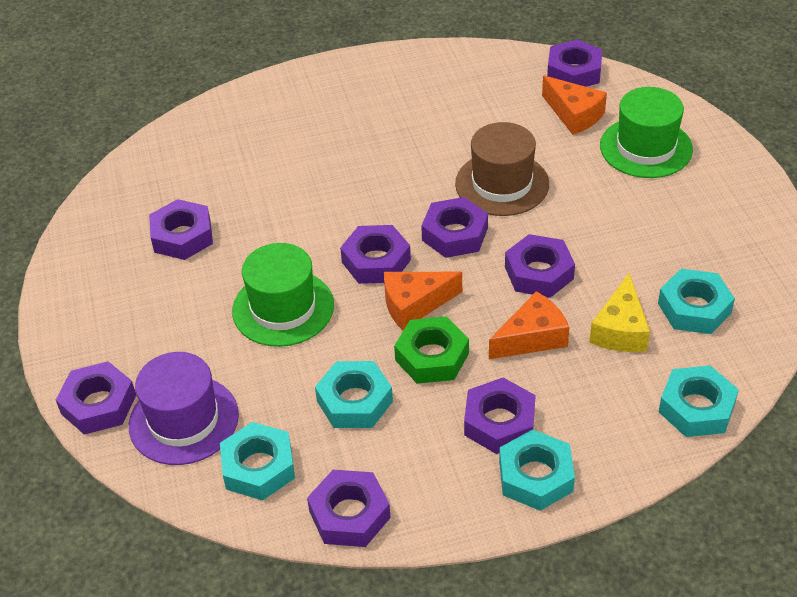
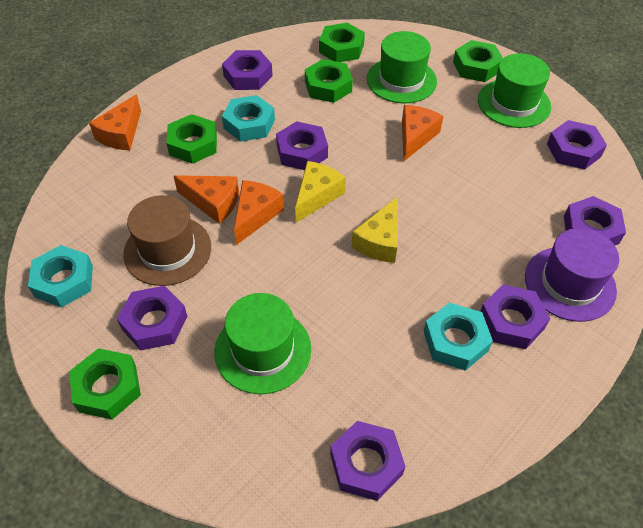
green hat: [232,243,334,347] [600,87,693,178] = 2 -> [215,293,311,394] [367,31,437,103] [478,53,551,128] = 3
green nut: [394,316,469,384] = 1 -> [69,348,141,420] [166,114,217,164] [305,59,353,103] [319,23,365,62] [453,40,503,82] = 5
orange cheese: [384,272,462,330] [489,291,570,359] [542,76,607,135] = 3 -> [89,94,141,150] [174,175,239,224] [234,180,284,245] [402,105,443,161] = 4
purple nut: [56,361,136,435] [149,199,213,260] [307,470,391,547] [340,225,411,284] [421,197,488,258] [464,378,536,454] [505,234,575,298] [547,39,602,87] = 8 -> [117,286,187,351] [222,50,273,90] [276,121,328,170] [330,421,406,501] [480,285,550,349] [547,120,607,170] [564,196,626,245] = 7
turquoise nut: [220,422,295,500] [315,361,393,428] [499,429,575,511] [658,269,735,334] [659,365,739,437] = 5 -> [28,245,93,308] [222,95,275,142] [424,302,493,371] = 3
yellow cheese: [589,273,650,352] = 1 -> [295,161,346,223] [352,196,398,263] = 2

